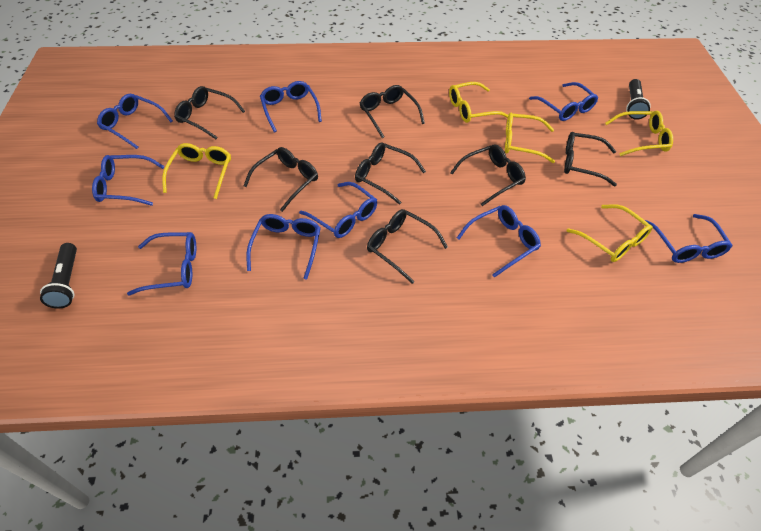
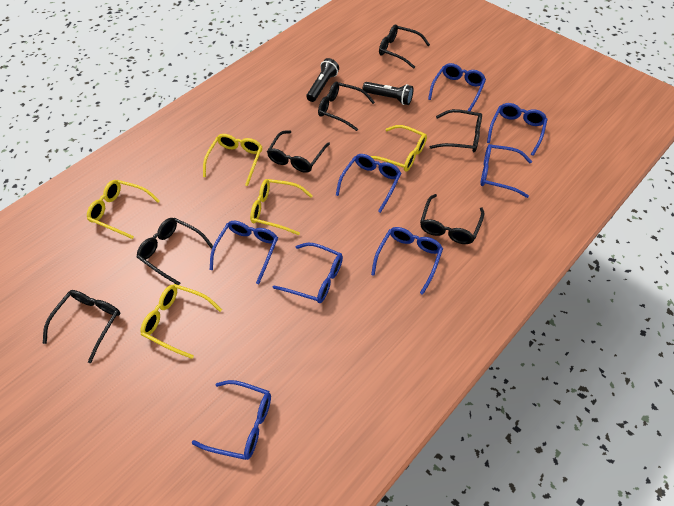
blue glasses: [92,155,165,206] [97,94,173,149] [127,232,196,296] [246,214,321,280] [260,81,322,133] [299,182,377,238] [457,205,541,277] [529,82,598,121] [645,214,732,263] = 9 -> [192,380,271,460] [210,221,278,284] [273,243,343,303] [336,154,402,213] [371,227,443,295] [428,63,486,111] [480,144,532,198] [487,103,548,156] = 8

